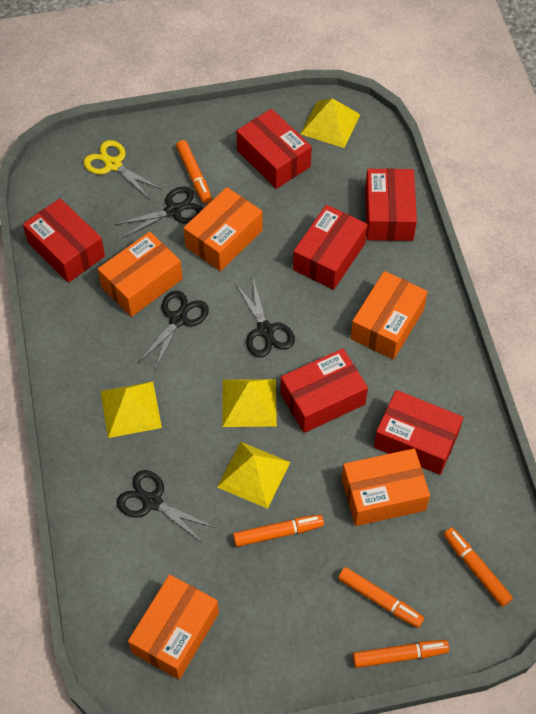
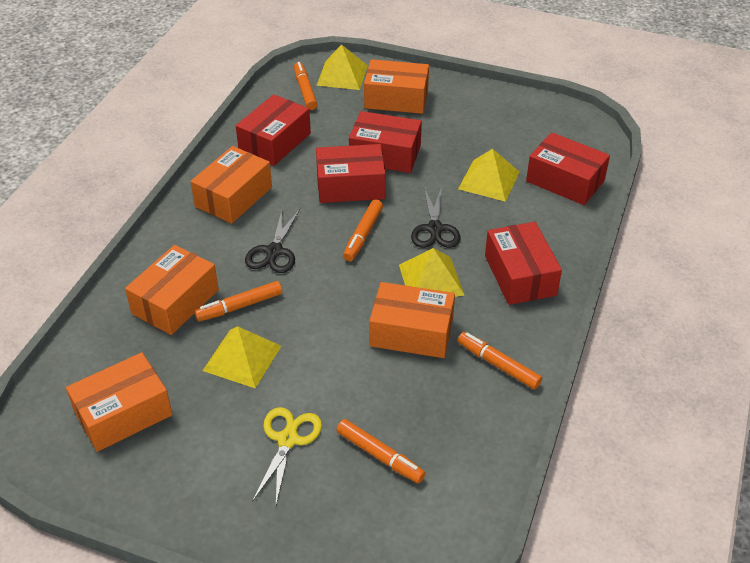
black scissors: [114,186,203,238] [117,470,215,544] [138,291,209,370] [236,279,295,358] = 4 -> [245,207,300,273] [411,186,460,248] = 2
red box: [23,198,105,283] [236,109,312,189] [280,349,368,433] [293,205,368,290] [365,168,417,241] [374,390,463,475] = 6 -> [236,94,311,166] [316,144,386,203] [349,111,422,173] [485,222,562,305] [526,132,610,205] = 5

